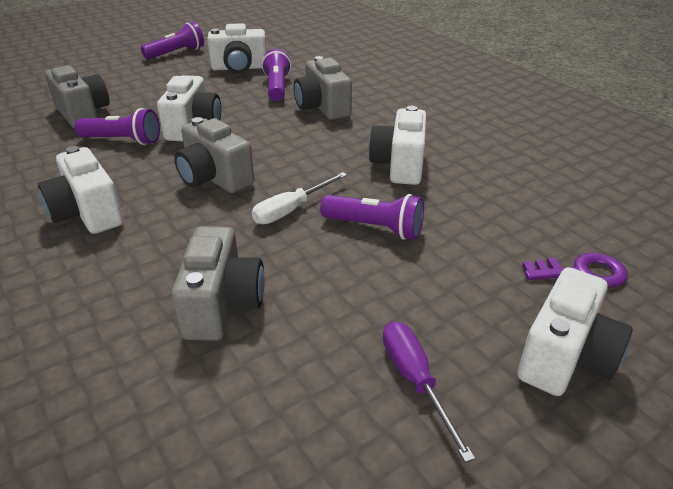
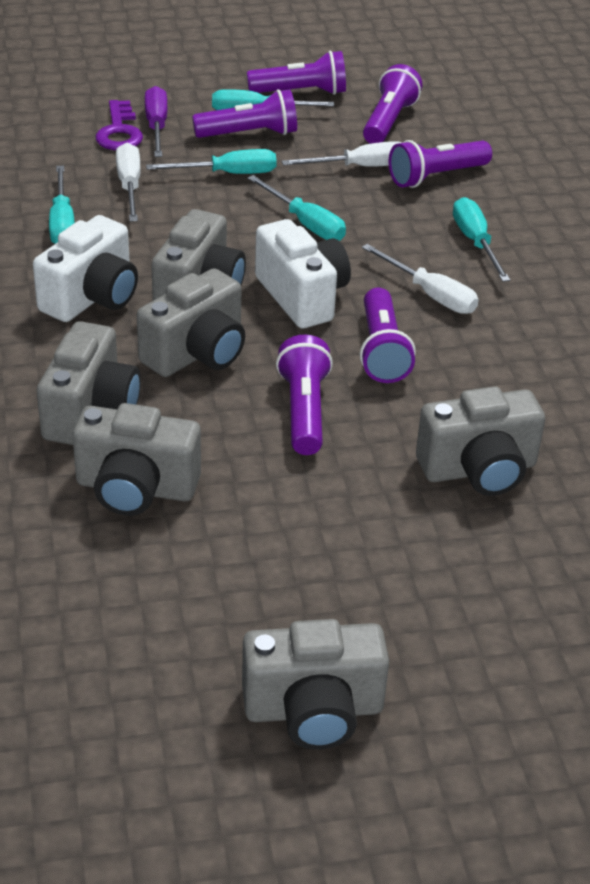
grey camera: [45,65,110,128] [172,226,265,341] [174,117,254,193] [294,56,352,120] = 4 -> [37,321,141,445] [72,403,201,516] [137,268,245,377] [151,209,246,301] [242,619,389,750] [416,386,545,496] = 6
purple flashlight: [74,108,160,145] [141,22,204,60] [262,49,291,101] [320,194,424,240] = 4 -> [192,89,297,138] [247,51,346,95] [276,335,333,455] [360,288,416,383] [363,64,422,144] [389,140,492,188] = 6
turquoise screwdriver: none = 0 -> [49,166,75,244] [146,149,277,174] [212,89,334,110] [248,175,346,241] [453,197,510,282] = 5
white camera: [38,146,123,234] [157,75,221,142] [207,23,266,73] [369,106,427,185] [518,267,633,396] = 5 -> [33,215,138,322] [255,219,351,328] = 2
white screwdriver: [252,172,347,224] = 1 -> [116,143,141,222] [281,141,402,167] [362,244,479,314] = 3

